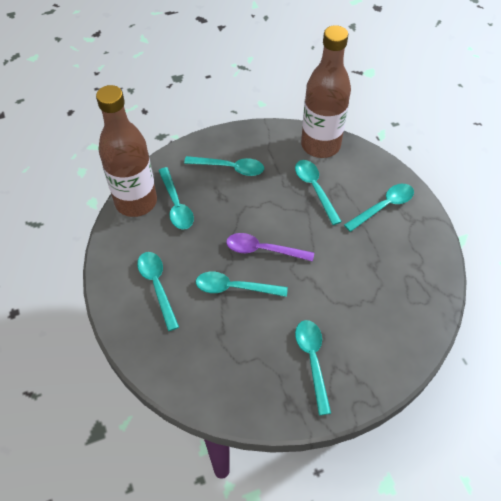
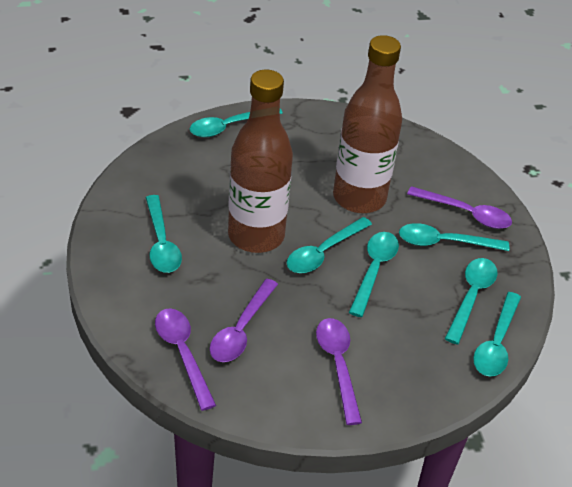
purple spoon: [226,233,314,262] = 1 -> [155,308,216,411] [210,279,278,362] [316,318,362,425] [407,186,512,229] = 4

